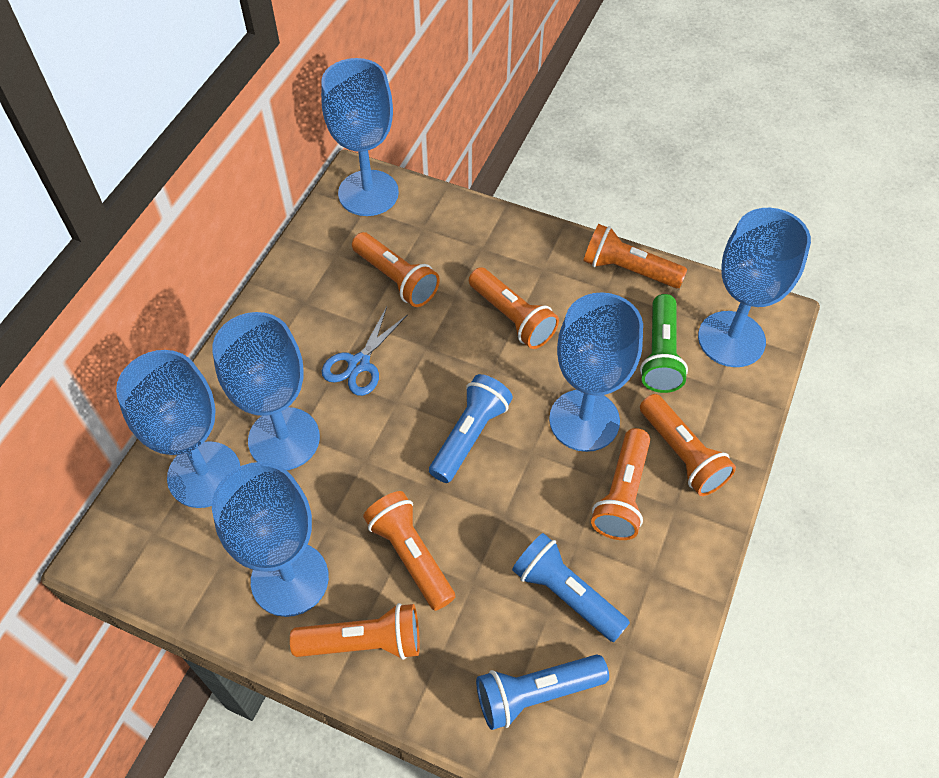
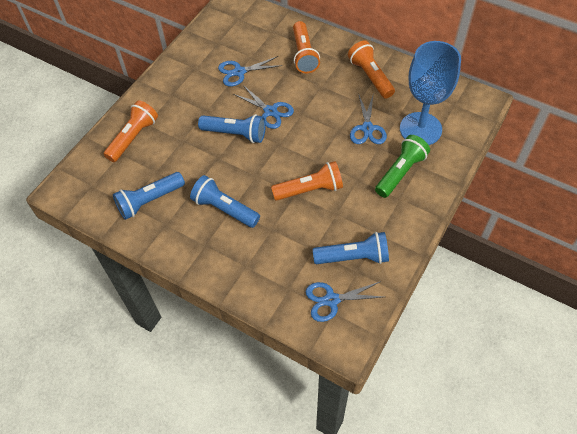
blue flashlight: [429,374,513,483] [476,655,609,730] [512,533,630,642] = 3 -> [113,172,185,220] [190,175,260,228] [198,114,266,143] [313,232,389,264] = 4
blue goblet: [116,350,240,508] [212,312,320,470] [212,462,329,617] [321,58,399,216] [549,292,643,452] [698,208,811,367] = 6 -> [400,41,461,145] = 1
blue scissors: [322,307,408,396] = 1 -> [218,56,282,86] [233,85,294,129] [306,281,383,322] [350,93,387,144] = 4
orange flashlight: [290,603,420,660] [352,232,440,307] [363,491,455,611] [469,267,559,349] [583,224,687,288] [591,428,650,540] [640,394,736,496] = 7 -> [104,100,158,162] [271,161,343,201] [293,21,320,73] [348,40,395,99] = 4

